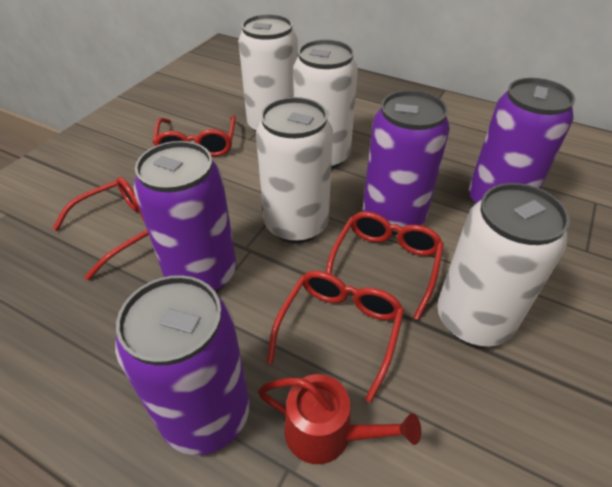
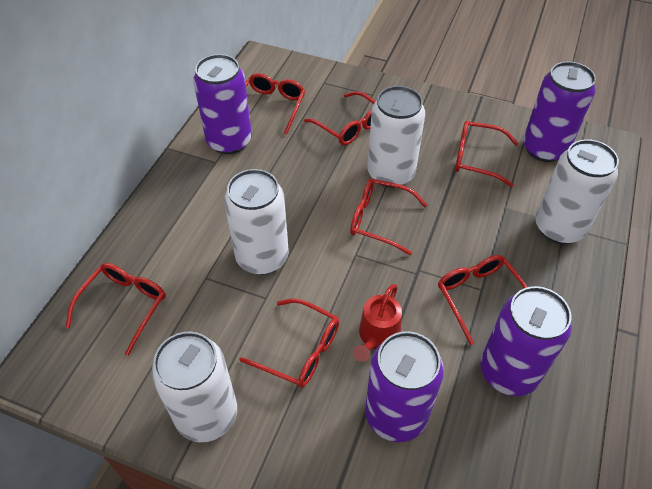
red glasses: [52,177,149,280] [153,115,236,157] [267,271,404,403] [326,212,444,320] = 4 -> [66,263,166,356] [239,298,339,388] [245,73,305,135] [304,91,376,145] [350,178,428,256] [438,255,527,345] [455,121,518,187] = 7

